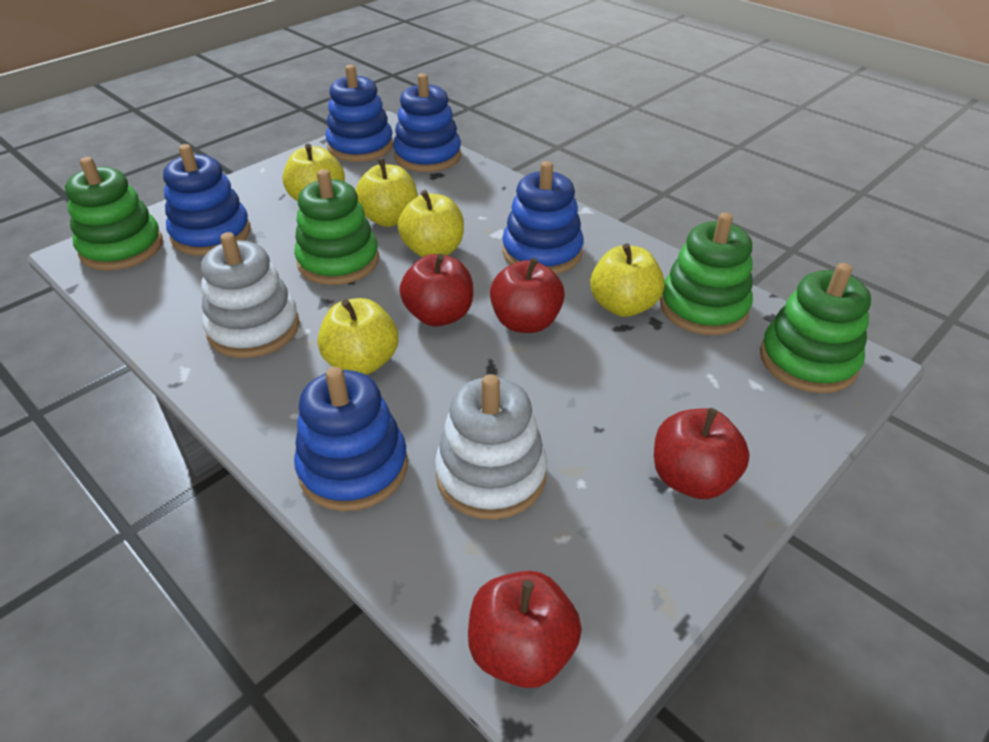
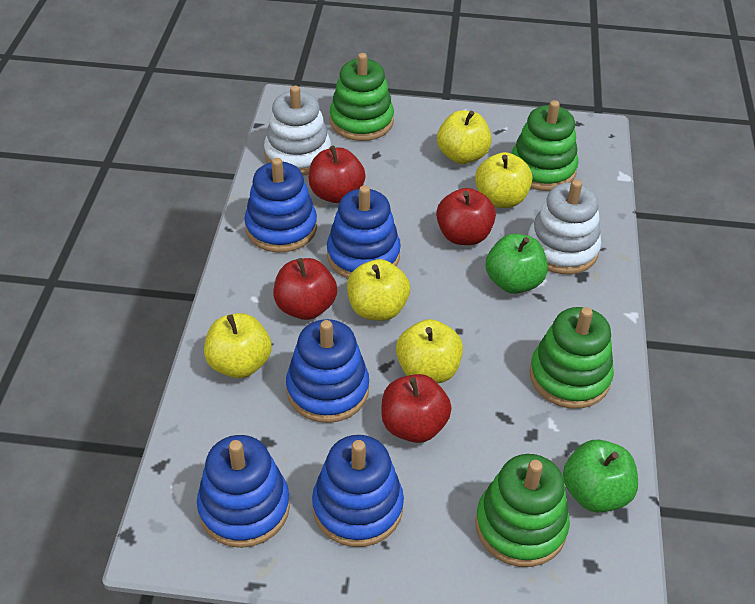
green apple: none = 0 -> [485,234,548,294] [563,440,638,512] = 2

